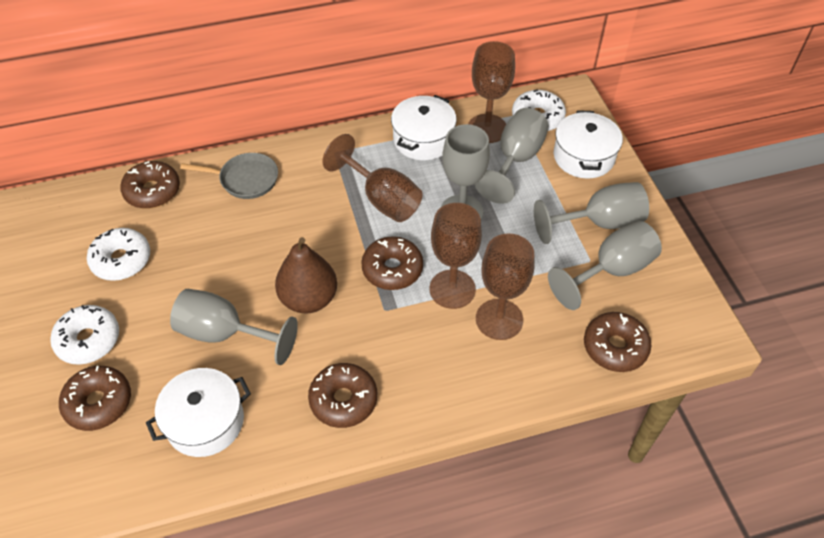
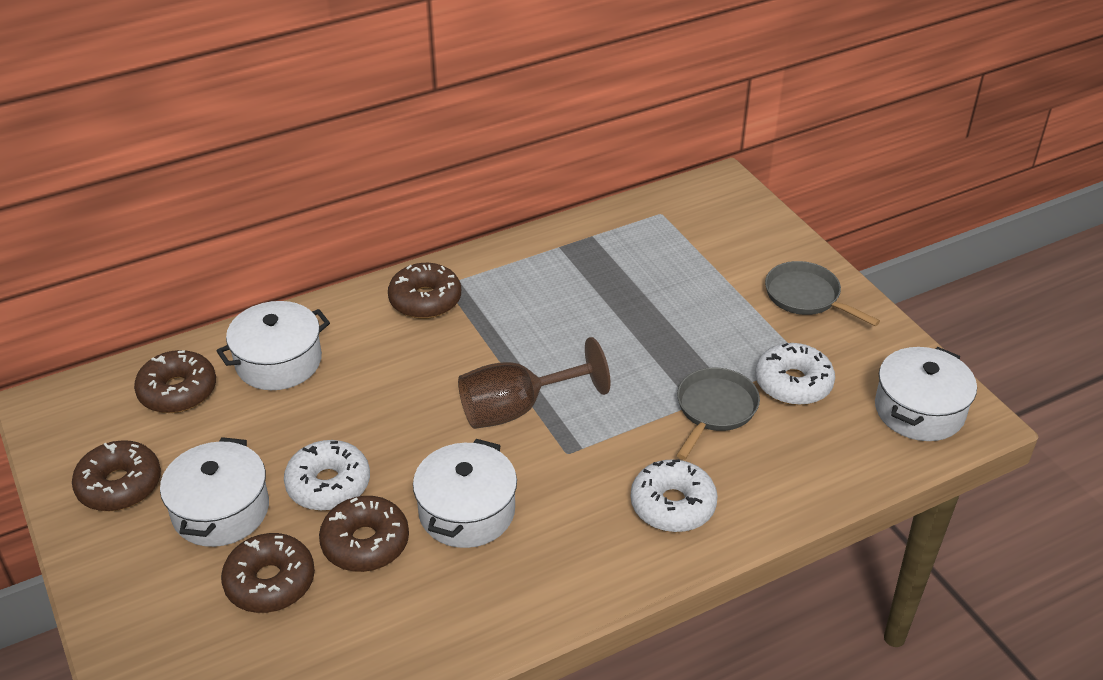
brown goblet: [322,134,423,222] [429,203,482,309] [468,41,515,143] [476,233,534,340] = 4 -> [458,337,611,429] = 1
brown pear: [275,237,337,314] = 1 -> none = 0
grey goblet: [170,289,298,365] [441,124,490,219] [474,108,549,204] [534,182,649,244] [548,221,662,310] = 5 -> none = 0
grey pan: [180,153,278,199] = 1 -> [676,368,760,460] [765,261,880,326] = 2
white pot: [146,368,251,457] [391,95,457,160] [554,110,623,179] = 3 -> [160,437,269,547] [216,301,330,390] [413,439,517,548] [875,347,977,441] = 4

